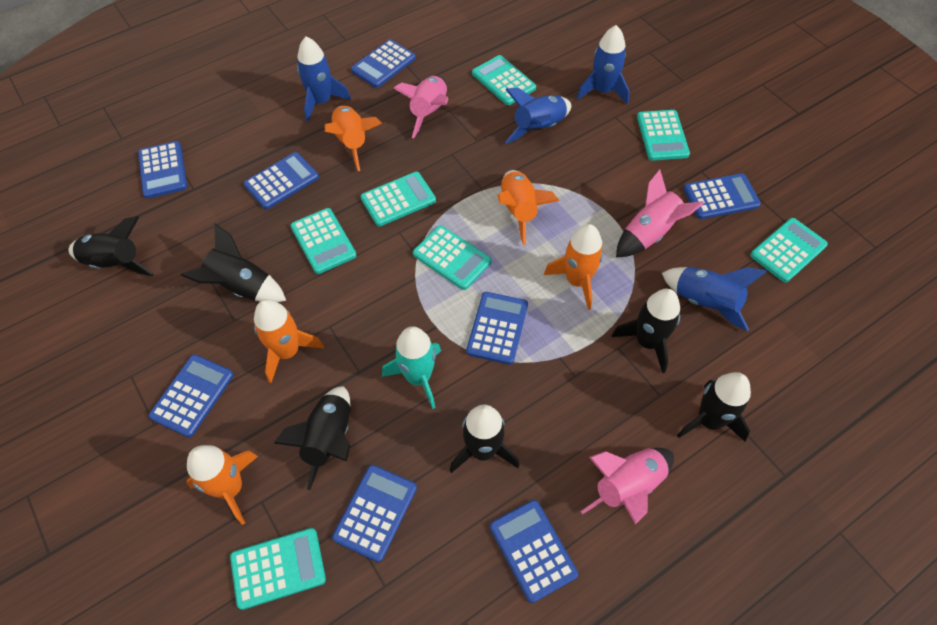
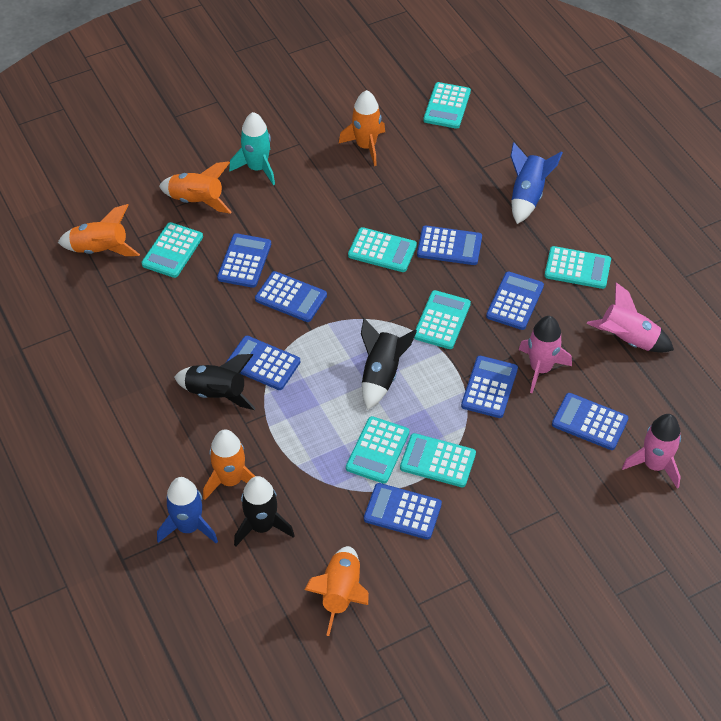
black rocket: [68,216,154,276] [181,224,286,302] [274,386,351,490] [450,405,520,473] [612,289,680,373] [677,372,751,442] = 6 -> [174,354,256,410] [234,476,295,547] [361,318,417,410] = 3
blue rocket: [297,36,351,122] [505,88,571,144] [577,25,630,104] [662,267,767,331] = 4 -> [157,477,218,544] [510,142,563,224] = 2

